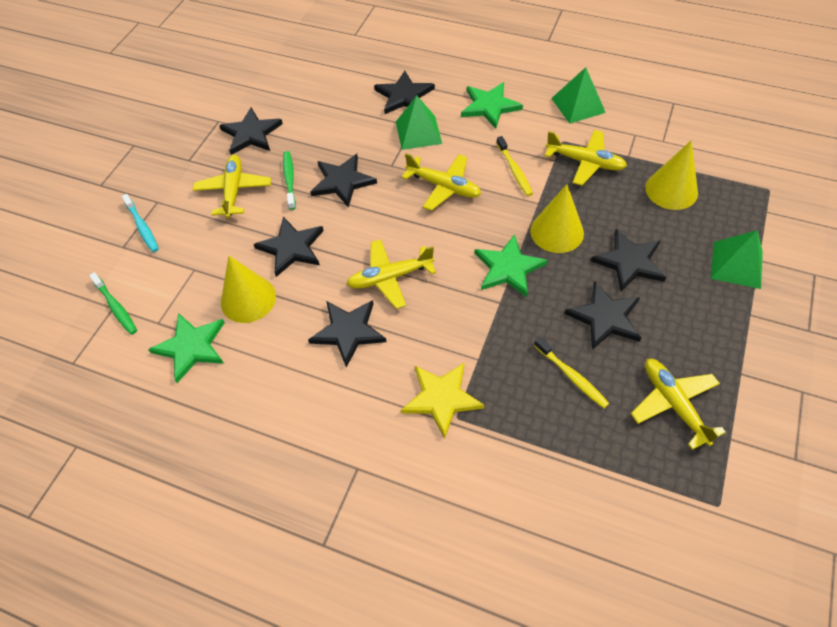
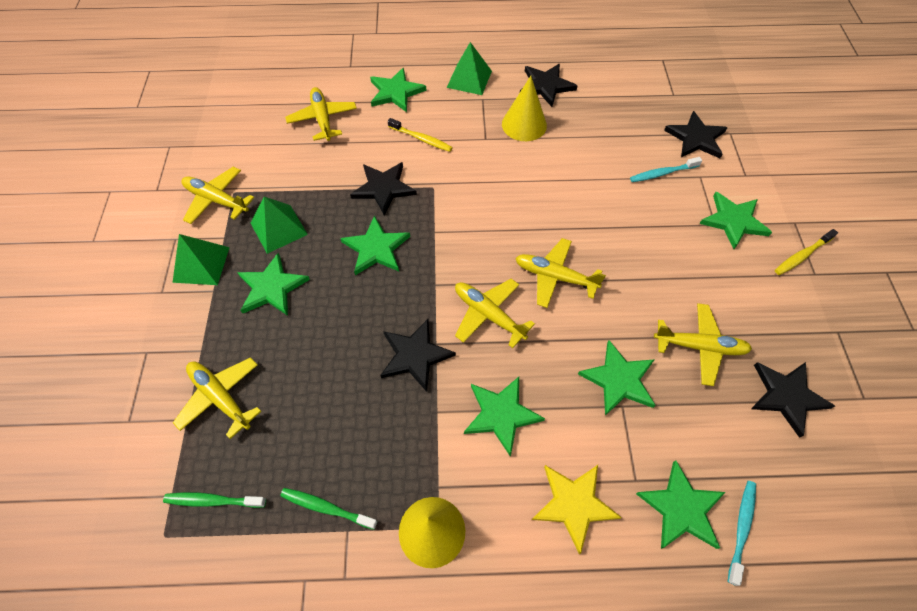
black star: [219,107,283,155] [254,217,324,277] [308,300,387,368] [310,154,377,208] [374,71,435,114] [564,281,641,350] [591,229,666,292] = 7 -> [350,162,417,215] [380,319,456,392] [520,64,577,107] [664,111,728,158] [751,362,835,438] = 5
green star: [148,313,225,383] [461,82,523,129] [474,234,548,297] = 3 -> [237,253,310,316] [340,216,410,275] [370,68,426,112] [464,377,545,457] [578,340,656,416] [636,460,726,549] [699,192,772,249] = 7
turquoise toothbrush: [122,194,159,252] = 1 -> [630,157,702,182] [728,481,756,586] = 2
yellow cone: [221,256,276,323] [530,184,584,253] [645,140,698,210] = 3 -> [399,497,465,568] [502,76,547,141] = 2
yellow plane: [193,155,271,218] [347,239,436,309] [402,153,481,211] [545,130,627,186] [631,359,726,450] = 5 -> [173,357,261,439] [181,167,254,224] [285,87,357,141] [455,279,535,348] [515,238,606,308] [654,303,752,386] = 6

